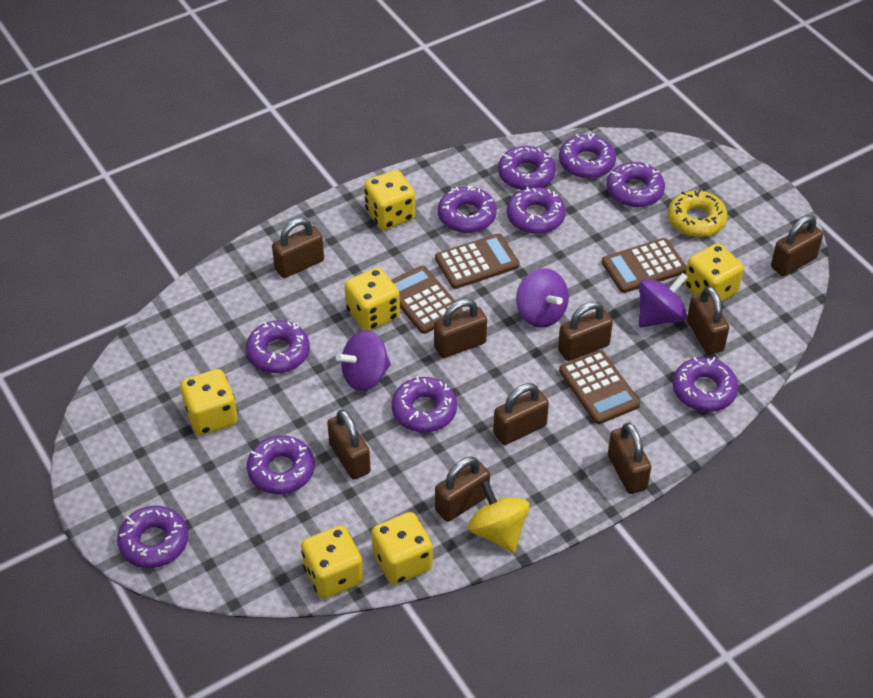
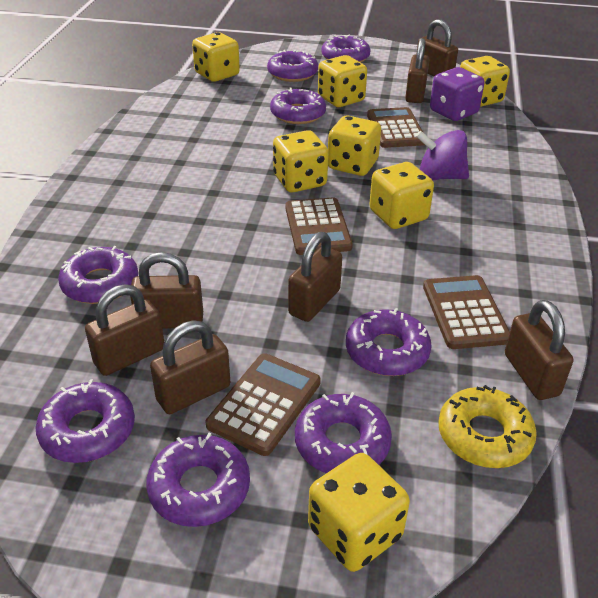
brown padlock: [272,218,324,278] [327,409,371,480] [434,299,487,358] [435,457,490,522] [493,383,549,445] [558,301,613,361] [608,423,651,494] [687,286,729,355] [771,215,823,276] = 9 -> [85,284,164,376] [130,252,203,329] [150,320,230,414] [288,232,342,322] [405,38,430,103] [417,19,458,77] [505,300,573,400] = 7
purple dice: none = 0 -> [430,67,484,121] = 1
purple donut: [117,506,188,568] [246,320,310,373] [247,435,315,494] [392,376,457,433] [438,186,497,233] [498,146,556,190] [507,187,566,234] [559,133,616,179] [607,162,665,207] [673,357,738,412] = 10 -> [36,379,135,463] [58,246,138,304] [146,433,250,527] [267,50,318,82] [270,88,326,124] [295,392,392,473] [321,34,370,63] [346,308,432,376] = 8
purple spinning top: [336,330,391,391] [516,268,569,328] [639,273,688,328] = 3 -> [416,130,469,180] = 1
yellow dice: [180,369,238,435] [301,525,363,599] [344,267,400,331] [364,170,415,230] [371,512,433,585] [684,243,744,302] = 6 -> [192,32,240,82] [273,130,328,192] [308,453,410,572] [318,55,367,107] [328,116,381,176] [369,162,434,229] [460,56,510,107] = 7
yellow spinning top: [468,480,530,553] = 1 -> none = 0

